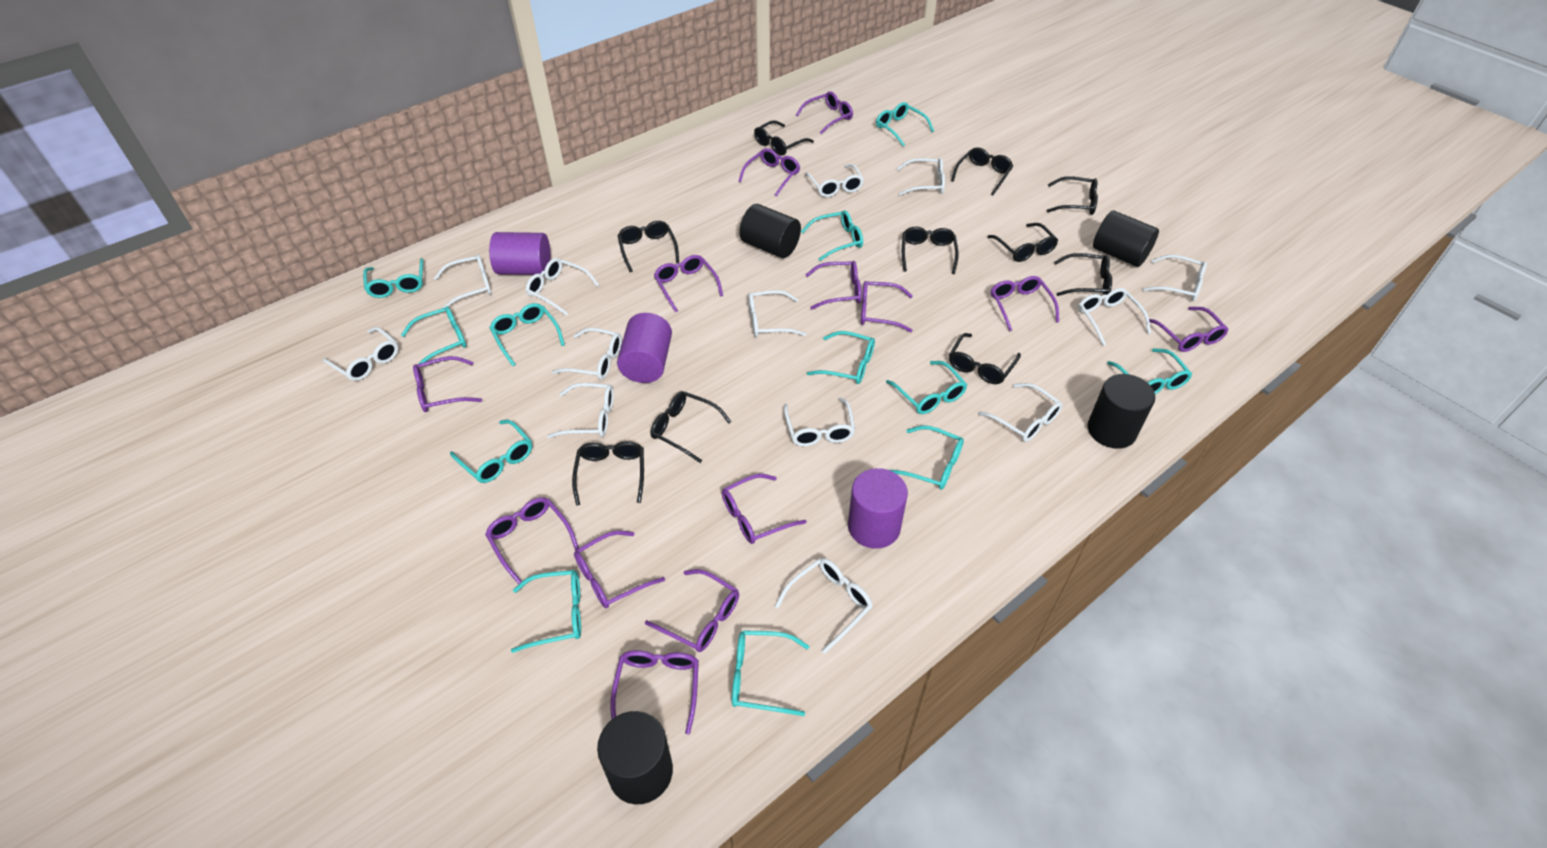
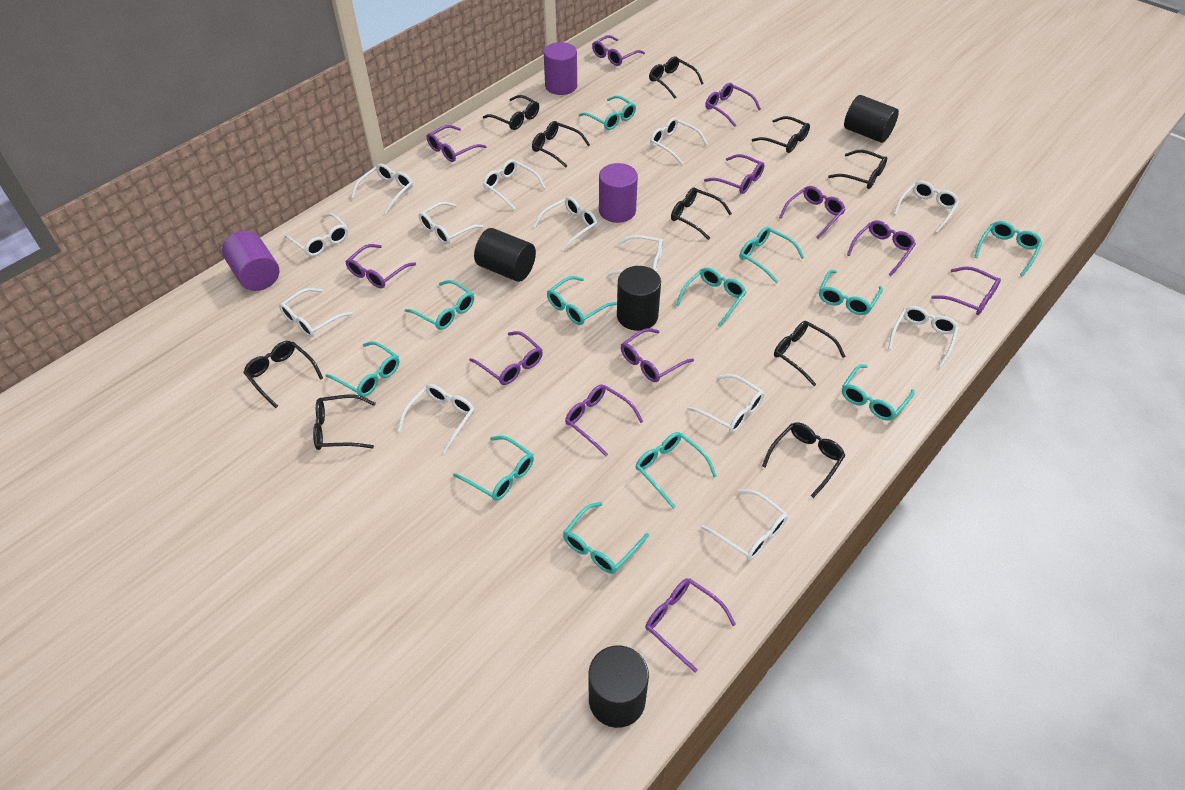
purple glasses: [413,356,482,412] [485,497,579,584] [574,531,665,608] [610,650,699,735] [645,569,739,652] [654,255,723,312] [722,474,807,544] [738,148,800,197] [796,91,853,134] [805,261,862,310] [861,281,913,332] [991,276,1059,331] [1149,307,1229,352] = 13 -> [345,244,416,289] [427,125,487,162] [469,331,543,385] [565,384,643,456] [592,35,645,66] [621,328,694,382] [645,578,736,672] [704,154,764,194] [705,83,761,127] [779,186,846,239] [847,220,916,276] [931,266,1001,315] = 12

